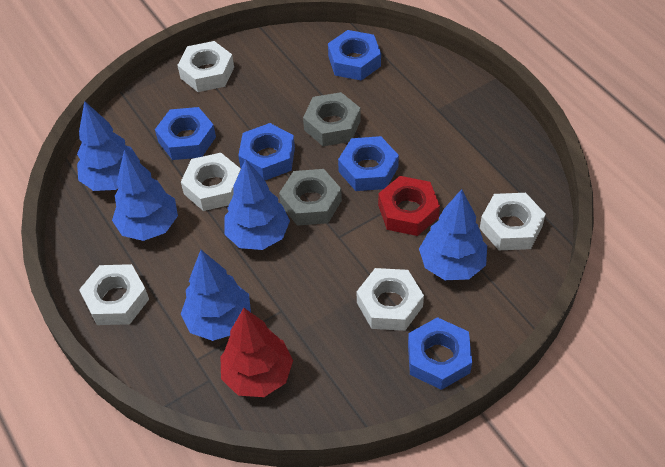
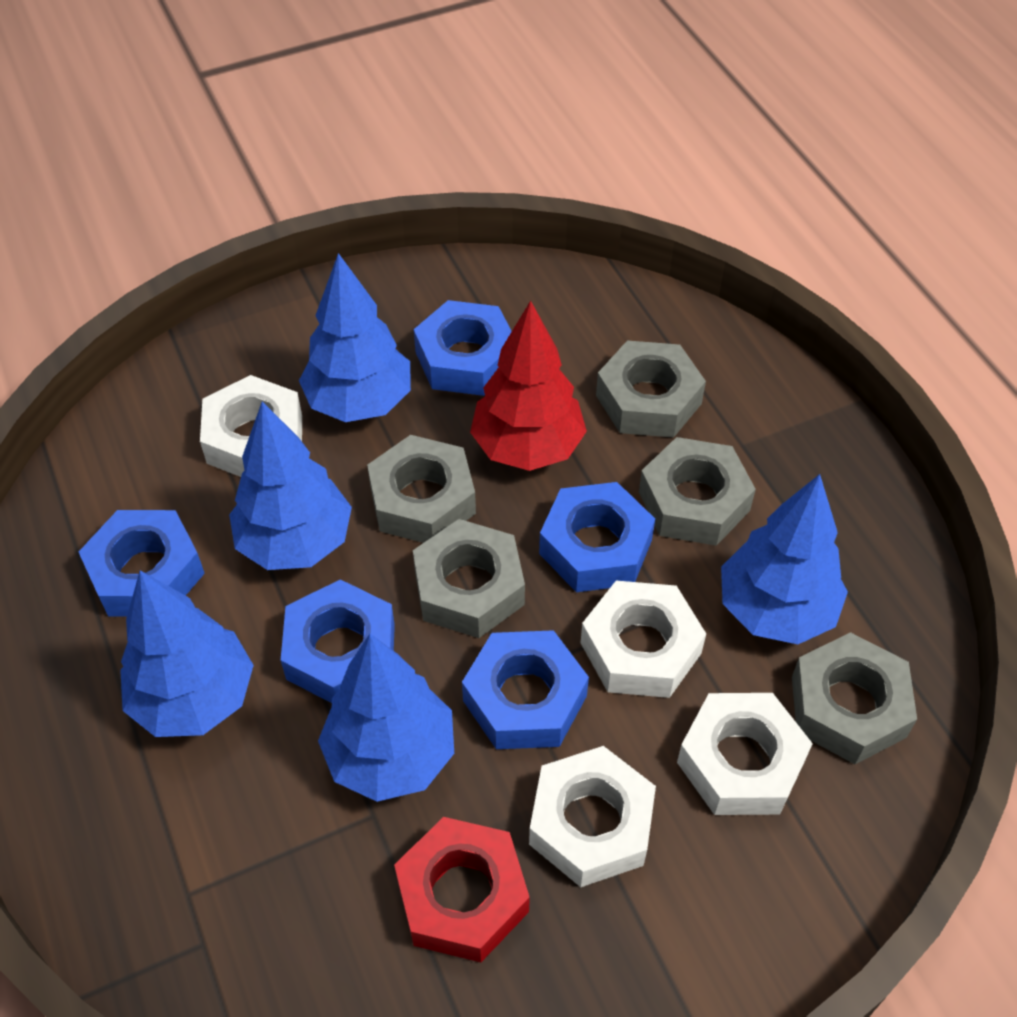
grey nut: [279,169,342,226] [303,92,361,146] = 2 -> [367,435,476,543] [413,519,525,638] [596,340,706,438] [639,437,756,546] [792,632,917,764] = 5
white nut: [79,264,149,325] [177,41,234,92] [181,153,241,211] [357,268,424,331] [480,193,546,250] = 5 -> [200,375,302,477] [529,746,656,887] [581,581,706,698] [677,693,813,815] = 4

